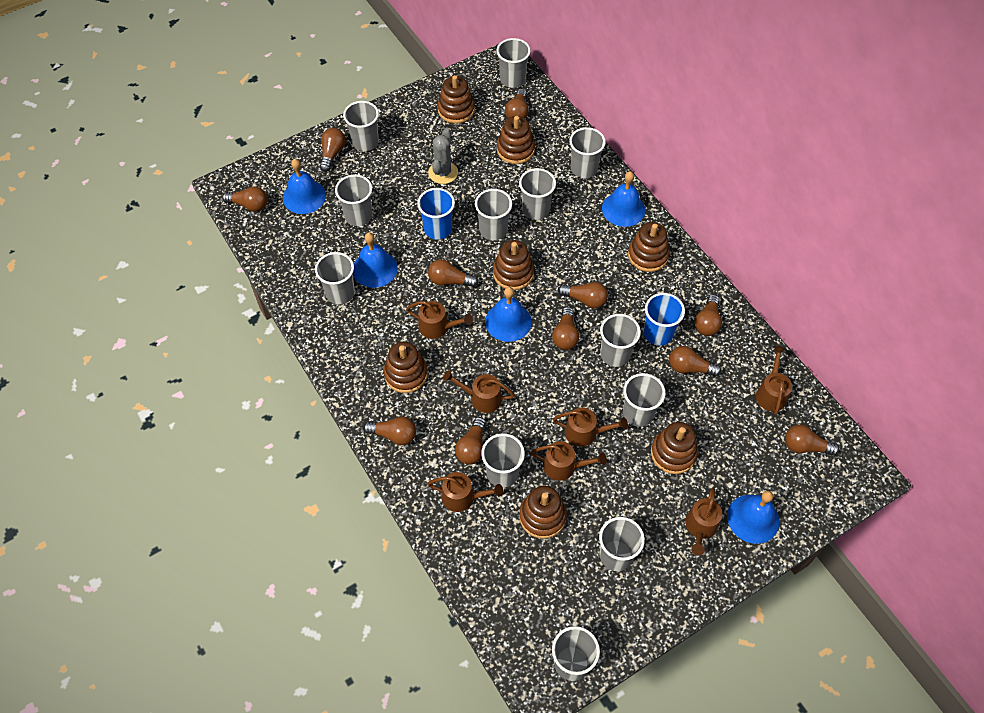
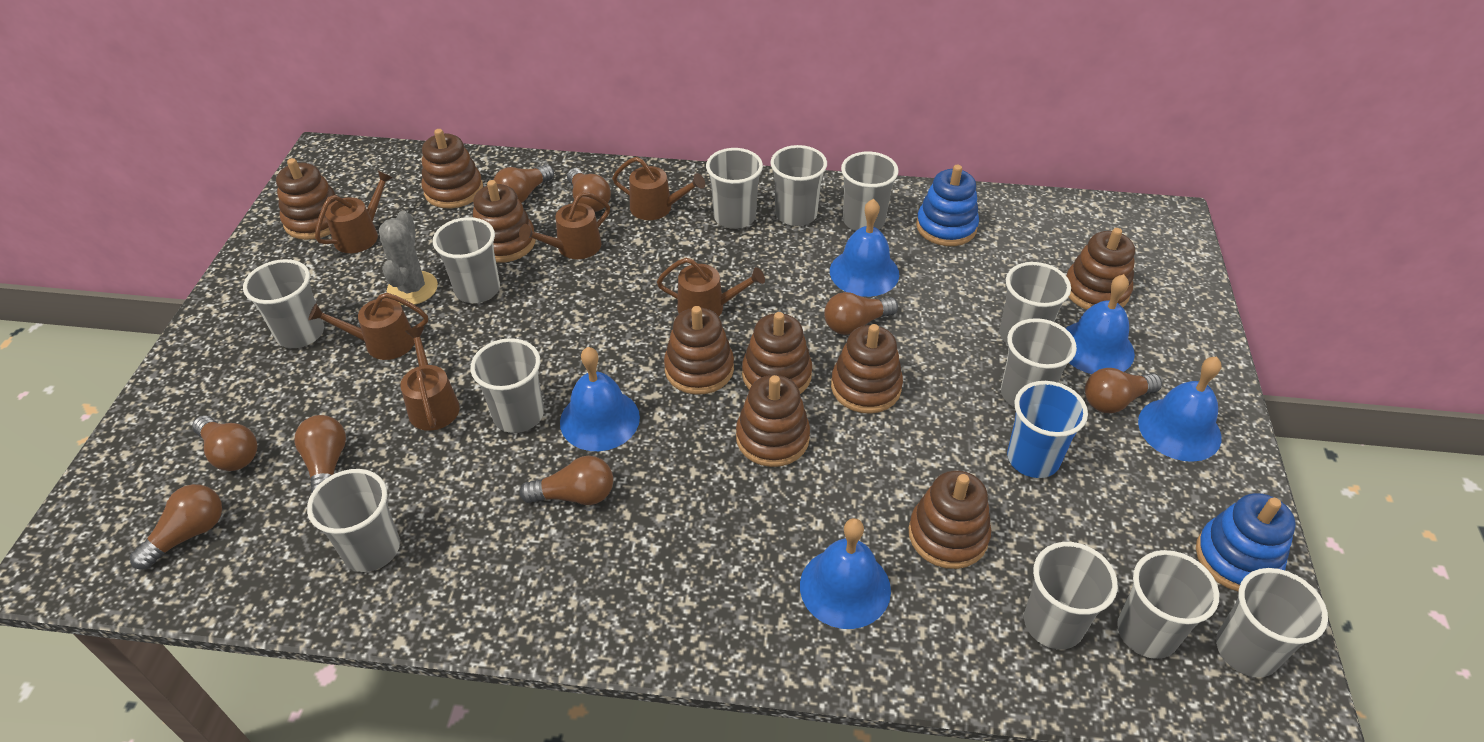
blue cup: [417,188,455,240] [644,293,685,346] = 2 -> [1007,381,1088,478] = 1
blue stacking toy: none = 0 -> [916,165,979,246] [1196,493,1296,592] = 2
brown light bulb: [222,186,268,212] [320,128,346,172] [363,416,416,445] [428,259,478,287] [455,417,486,464] [505,89,529,118] [552,307,579,350] [558,282,608,309] [669,346,721,377] [694,294,722,336] [785,424,839,456] = 11 -> [130,484,222,569] [192,416,257,471] [295,415,346,494] [493,164,554,203] [519,456,613,505] [567,168,611,212] [824,292,898,335] [1085,368,1162,413] = 8
brown stacking toy: [384,342,428,393] [438,75,475,124] [493,240,534,290] [497,116,535,164] [519,486,567,539] [628,222,670,272] [651,422,698,474] = 7 -> [276,158,337,240] [422,129,483,208] [473,180,536,263] [664,306,734,395] [736,375,810,467] [742,312,812,394] [831,324,903,414] [909,470,991,569] [1067,228,1135,310] = 9
brown watering can: [406,301,473,339] [427,472,503,512] [443,370,515,413] [531,441,607,481] [553,408,628,447] [685,488,722,555] [756,346,792,415] = 7 -> [309,293,428,360] [315,171,393,253] [400,327,460,431] [519,192,610,259] [612,157,705,220] [657,258,765,316] = 6

